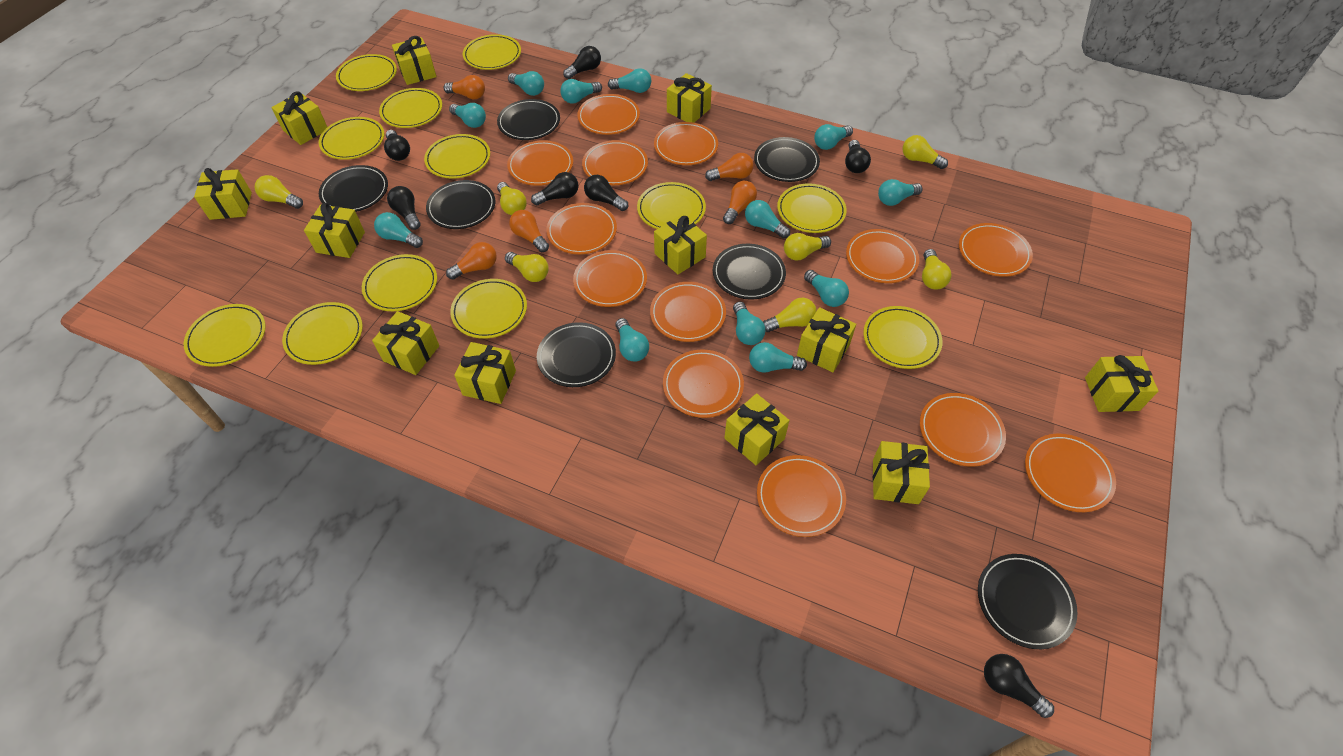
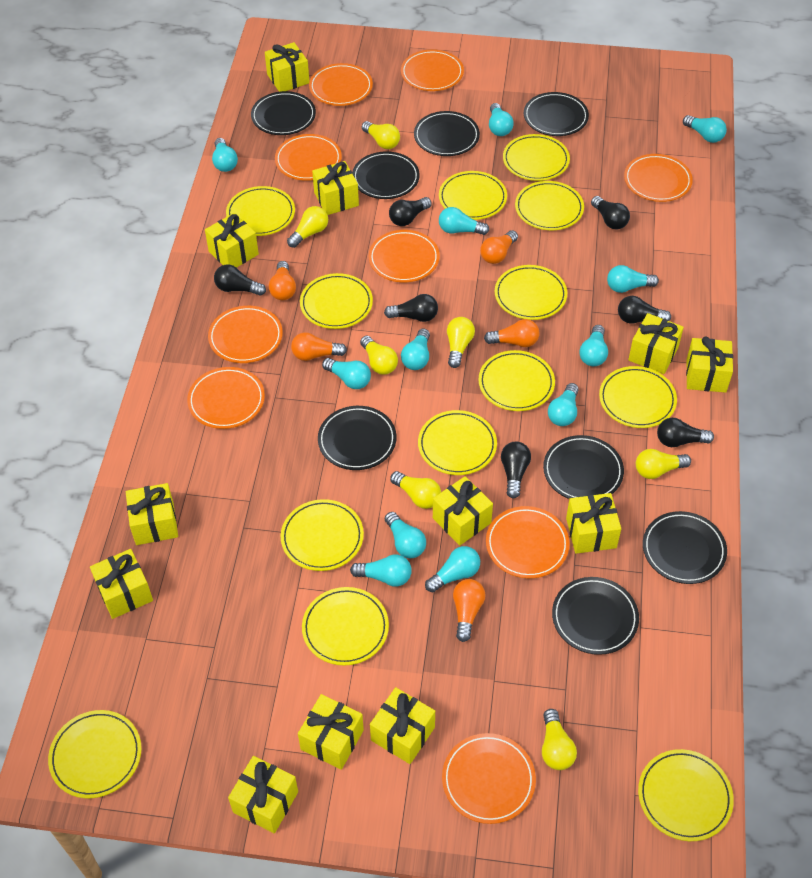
black plate: [319,165,388,212] [426,180,495,229] [497,99,560,140] [537,322,616,387] [713,244,786,300] [754,137,820,182] [978,554,1078,649] = 7 -> [251,91,316,135] [318,406,397,470] [352,151,420,199] [414,111,480,156] [524,92,589,136] [543,435,624,499] [552,577,639,655] [643,511,727,584] = 8
orange plate: [507,140,573,186] [546,203,617,254] [573,250,647,307] [577,94,640,135] [582,140,648,185] [650,282,726,342] [654,122,718,165] [663,350,744,418] [757,455,846,537] [846,229,919,283] [920,393,1006,467] [959,223,1033,277] [1025,433,1116,512] = 13 -> [187,367,265,429] [208,306,283,363] [275,134,342,181] [309,63,373,106] [369,230,440,282] [401,49,464,91] [442,733,536,824] [486,506,569,578] [624,154,693,202] = 9
yellow plate: [184,304,266,367] [282,302,363,365] [319,117,384,160] [336,54,397,91] [362,254,437,311] [379,88,442,128] [424,134,490,179] [450,279,527,339] [463,34,521,70] [637,182,706,229] [777,183,847,233] [863,306,943,369] = 12 -> [48,710,141,798] [226,186,295,236] [281,499,364,571] [300,273,373,329] [302,587,389,666] [418,410,497,475] [439,171,507,220] [478,350,555,411] [495,265,567,320] [503,134,570,181] [515,181,584,230] [599,366,677,428] [638,749,734,841] = 13

